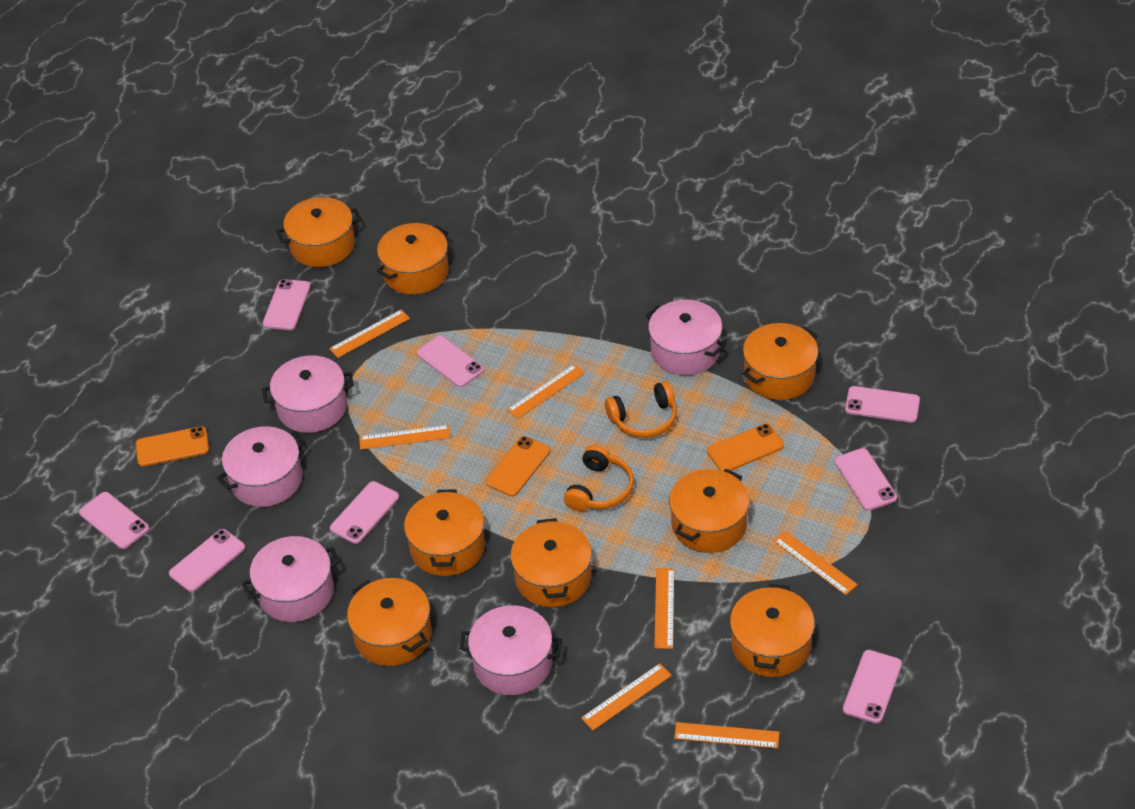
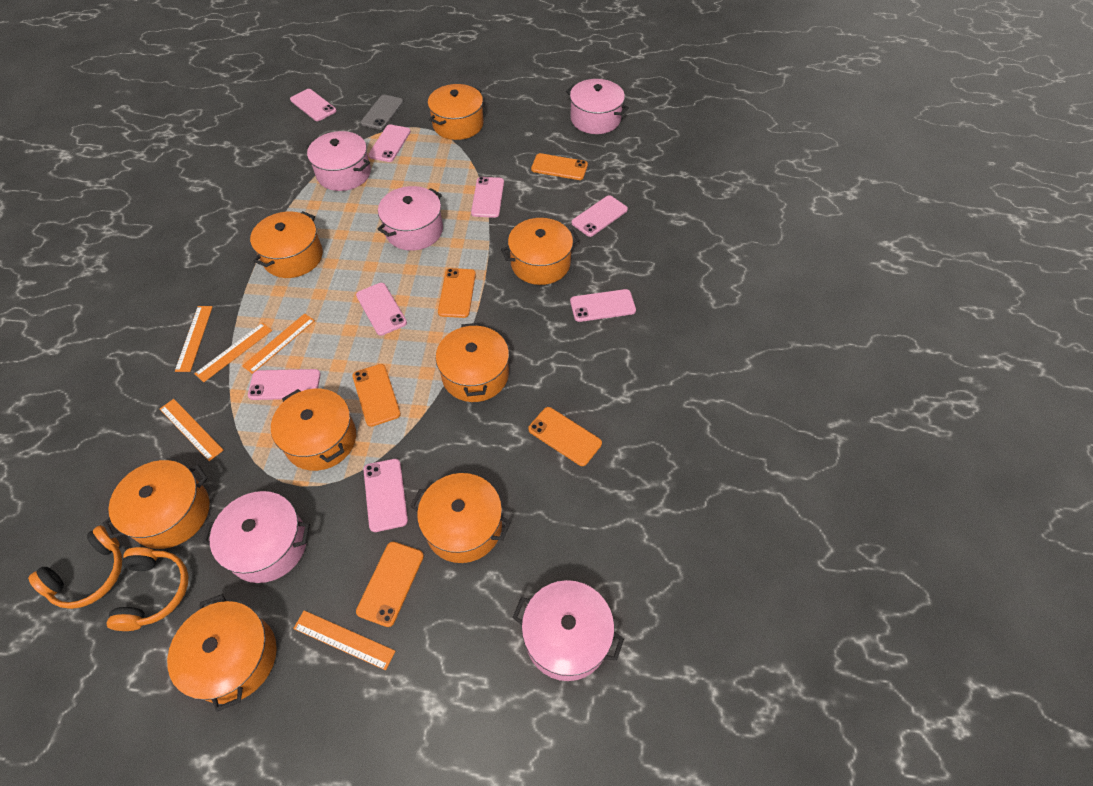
grey phone: none = 0 -> [361,95,403,130] = 1
orange phone: [136,426,209,467] [485,436,551,497] [707,423,784,471] = 3 -> [352,364,401,427] [356,542,424,627] [438,268,476,318] [528,407,602,466] [531,153,588,180] = 5
orange ruler: [329,309,410,358] [359,425,451,450] [507,364,585,419] [581,663,672,730] [654,568,674,649] [674,722,779,749] [773,531,858,595] = 7 -> [160,399,224,461] [175,306,213,372] [194,323,272,382] [242,313,315,374] [293,610,395,670] = 5

